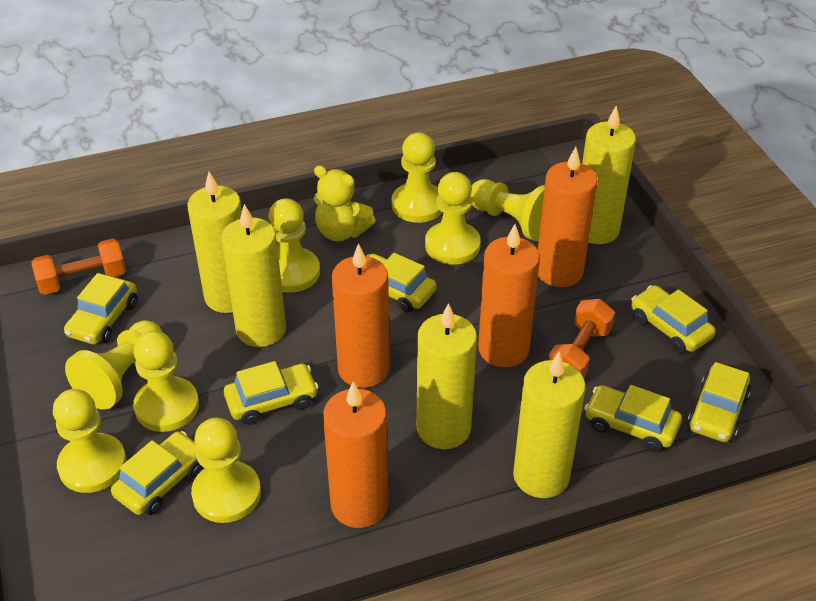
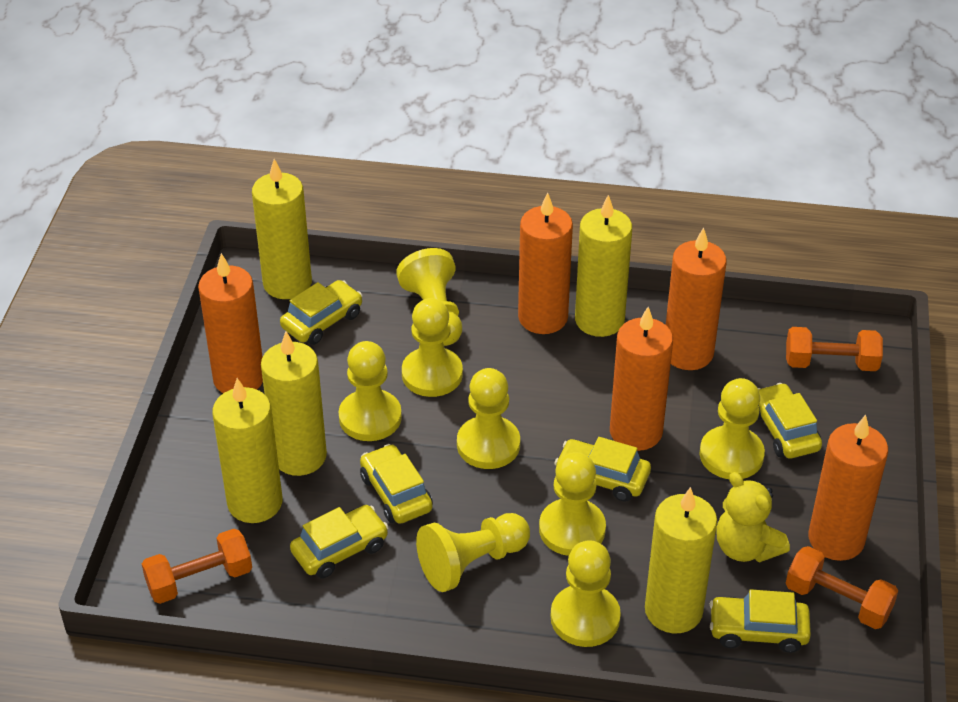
orange candle: [323,382,389,528] [332,243,390,388] [478,224,540,367] [538,147,598,287] = 4 -> [198,253,263,393] [518,192,573,334] [610,307,673,451] [666,227,727,370] [808,415,888,561] = 5
orange dumbbell: [31,239,126,295] [548,299,615,378] = 2 -> [142,529,252,604] [785,546,898,629] [786,327,883,371] = 3
yellow car: [64,273,138,344] [111,431,203,515] [224,361,319,425] [366,253,436,312] [584,385,682,452] [631,285,716,353] [687,362,751,442] = 7 -> [280,280,363,345] [290,505,389,579] [360,444,433,524] [554,437,651,502] [710,589,811,653] [757,383,822,458] = 6

